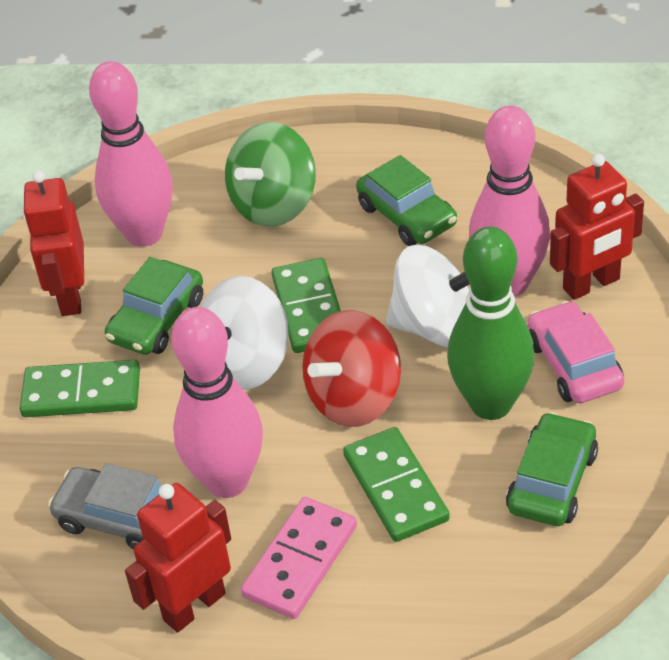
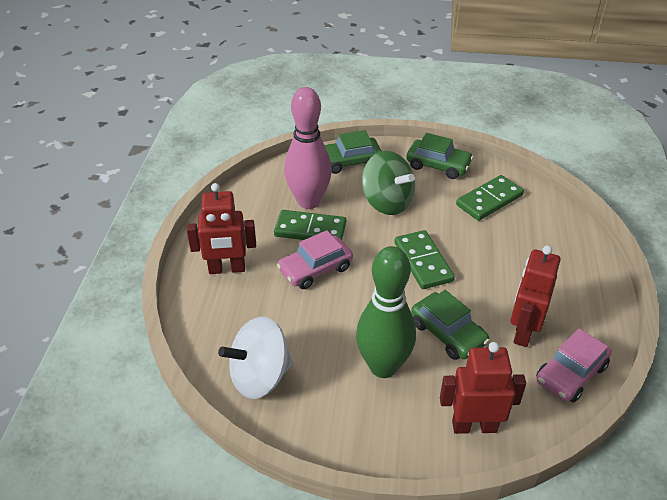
grey car: [48,463,162,550] = 1 -> none = 0
pink bowling pin: [89,61,173,247] [172,307,263,498] [469,106,550,296] = 3 -> [284,87,332,209] = 1
pink car: [528,301,624,403] = 1 -> [277,230,353,289] [536,328,612,403] = 2
pink domino: [241,497,357,619] = 1 -> none = 0
red spinning top: [302,310,401,427] = 1 -> none = 0
white spinning top: [201,276,289,390] [386,245,469,347] = 2 -> [218,317,293,399] = 1

